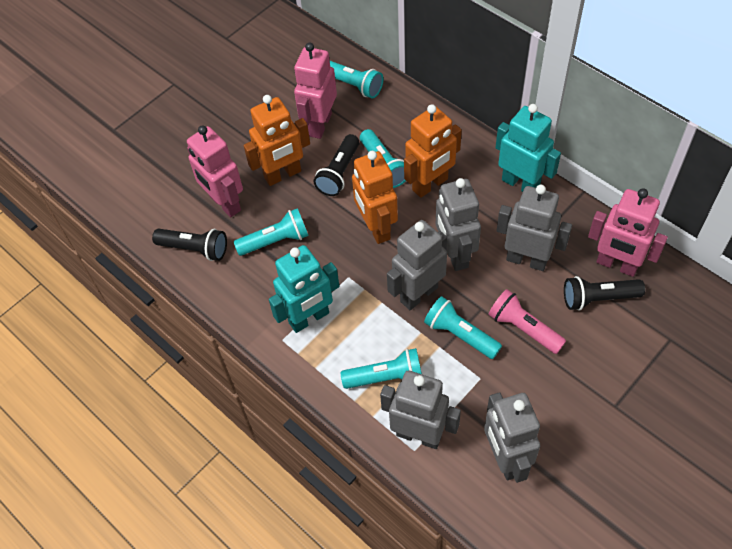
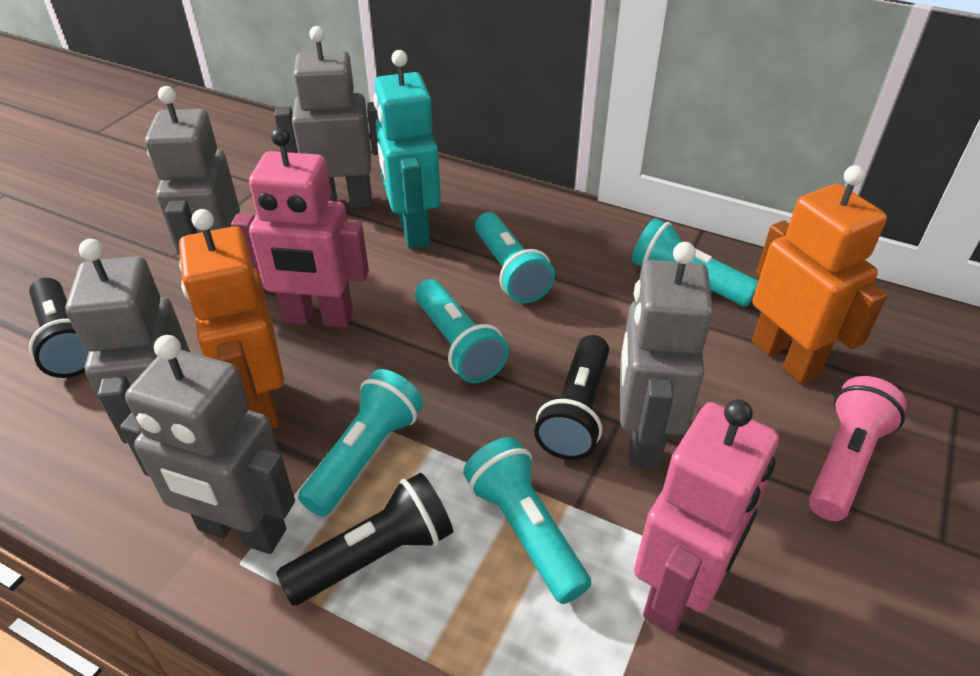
orange robot: [244,95,310,186] [352,151,398,244] [404,104,462,198] = 3 -> [179,209,284,429] [752,165,888,384] = 2
pink robot: [187,125,243,217] [294,43,337,139] [588,188,668,277] = 3 -> [231,127,369,328] [634,399,779,634] = 2
turquoise robot: [269,245,339,333] [495,104,561,192] = 2 -> [373,50,441,249] = 1

